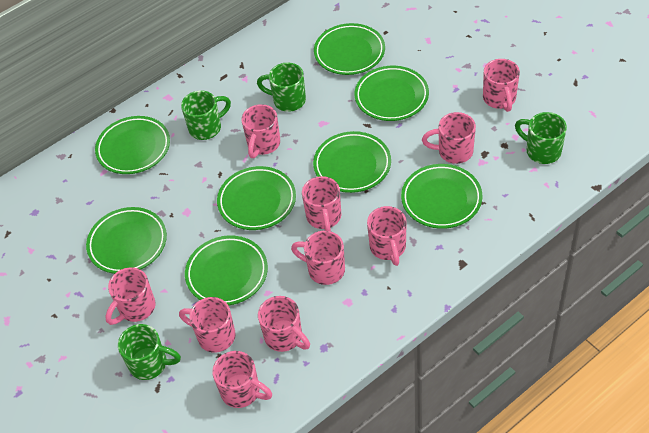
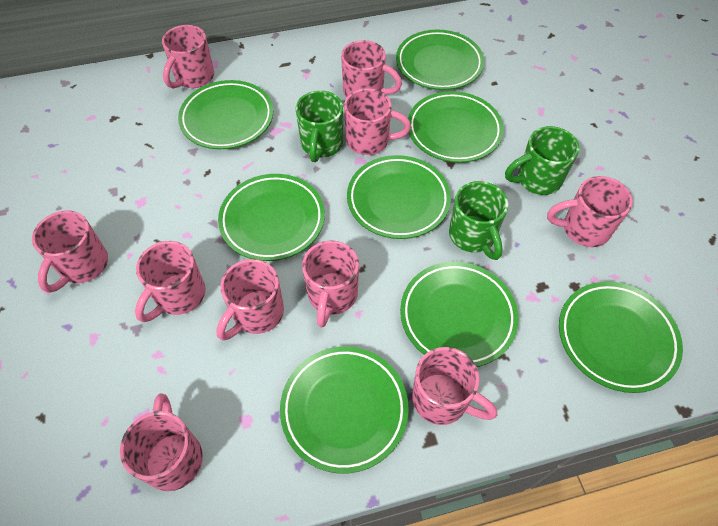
green mug: [118,324,181,380] [181,90,231,140] [257,63,306,112] [515,112,567,164] = 4 -> [295,91,343,162] [449,181,508,260] [505,126,579,195] = 3

